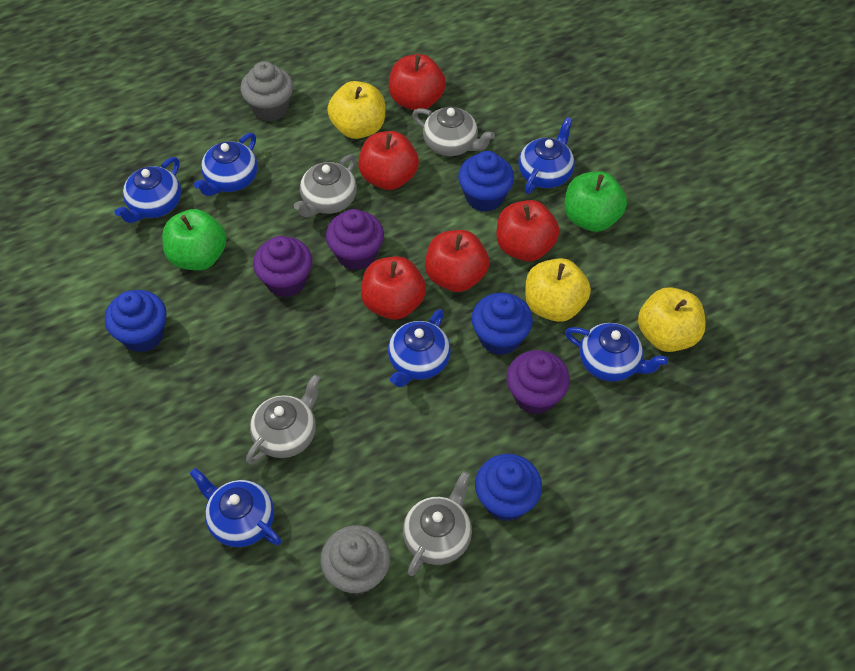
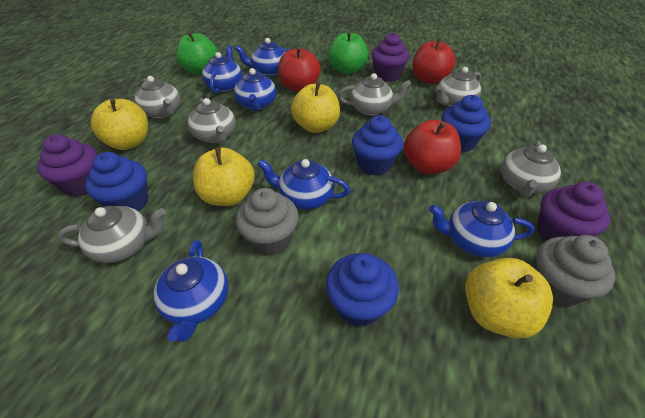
grey teapot: [246,374,320,464] [294,154,357,217] [403,471,472,576] [412,107,495,156] = 4 -> [58,206,166,263] [135,76,181,118] [188,98,236,144] [338,73,411,116] [437,67,481,107] [501,140,561,198] = 6
red apple: [358,131,419,190] [361,256,426,320] [389,54,446,111] [425,230,489,292] [497,200,559,261] = 5 -> [278,47,321,92] [404,119,461,174] [413,38,456,84] = 3
yellow apple: [327,81,385,139] [525,258,591,322] [638,287,706,352] = 3 -> [91,98,148,150] [193,147,255,206] [291,82,340,133] [465,258,553,338] = 4

